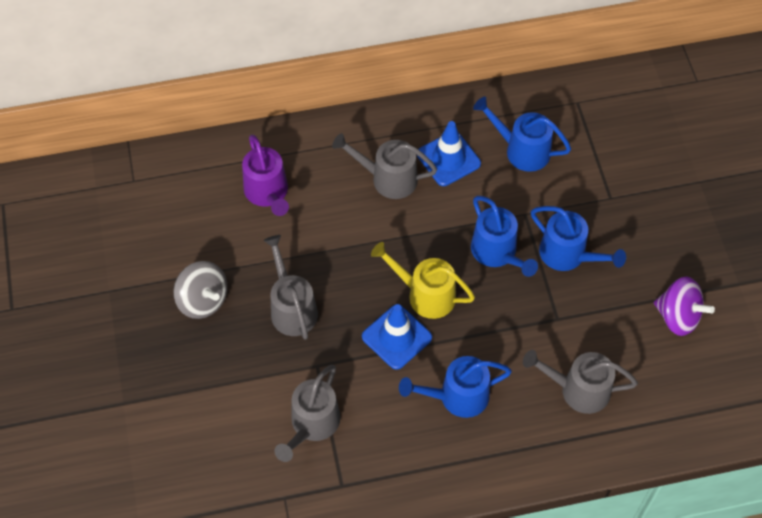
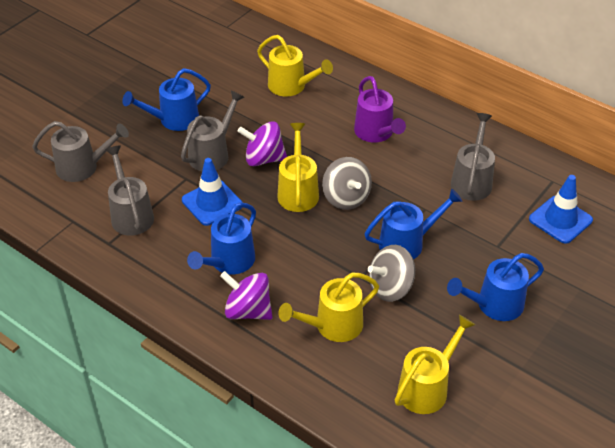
grey spinning top: [174,261,227,319] = 1 -> [322,157,372,210] [368,245,415,302] = 2
purple spinning top: [654,277,715,336] = 1 -> [220,271,273,320] [237,121,287,166] = 2
yellow watering can: [371,242,475,319] = 1 -> [257,35,333,96] [277,123,319,212] [279,273,379,342] [395,315,475,414] = 4

